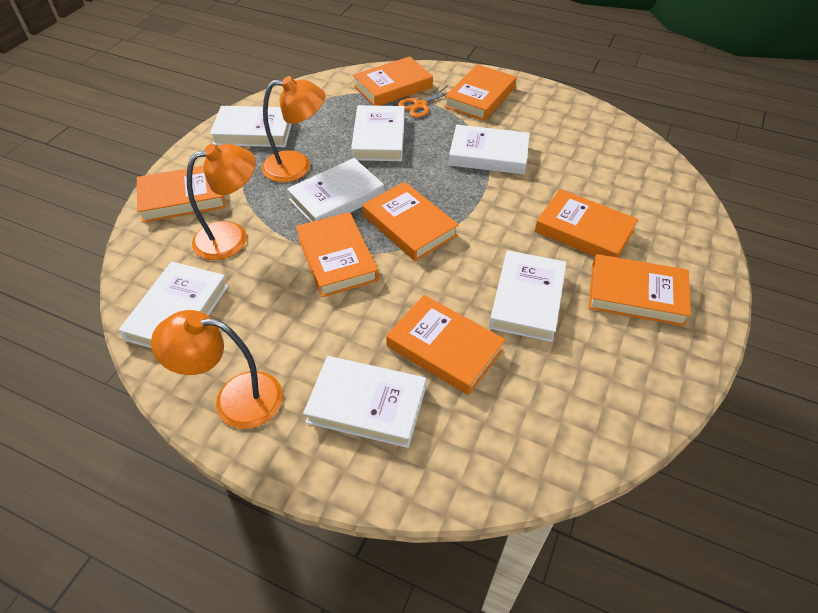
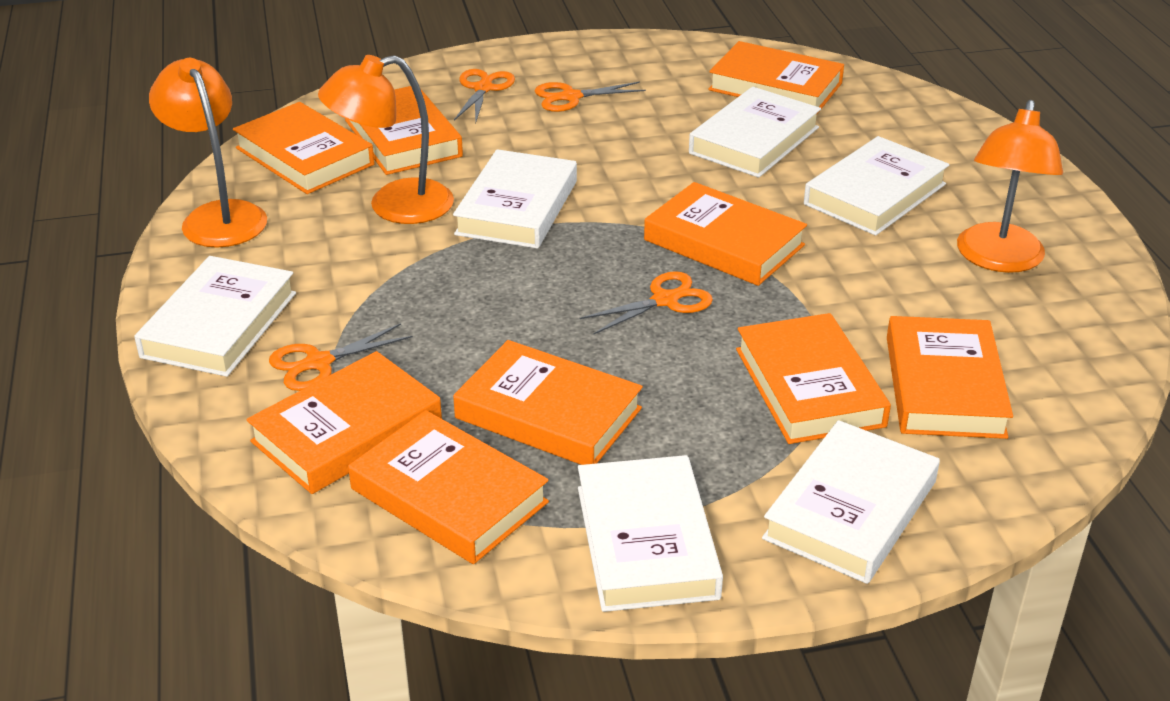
orange book: [137,166,226,223] [296,212,379,297] [353,56,433,106] [362,182,459,261] [386,295,505,395] [444,64,516,121] [535,189,638,258] [589,254,691,327] = 8 -> [233,102,374,194] [246,351,442,494] [345,86,463,175] [348,410,549,564] [453,340,643,465] [644,182,807,286] [708,41,844,114] [736,313,891,444] [887,316,1013,439] = 9
orange scissors: [398,86,448,118] = 1 -> [269,323,413,391] [454,69,515,122] [535,81,646,112] [580,271,713,334] = 4
white book: [119,261,228,348] [210,106,292,147] [287,158,384,222] [303,356,426,448] [351,105,405,161] [449,125,530,174] [489,251,567,342] = 7 -> [134,256,296,377] [453,149,577,249] [578,455,723,612] [689,87,821,178] [762,420,940,584] [804,136,949,236] = 6

